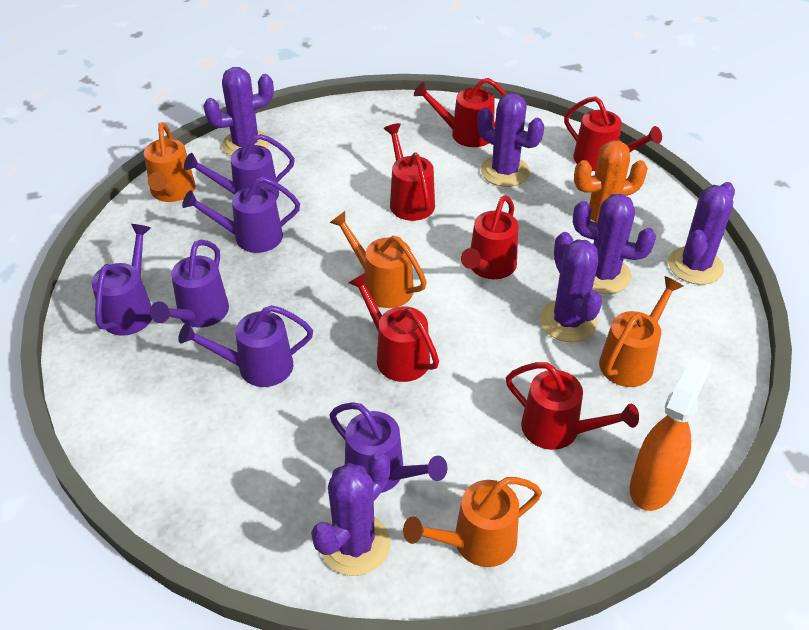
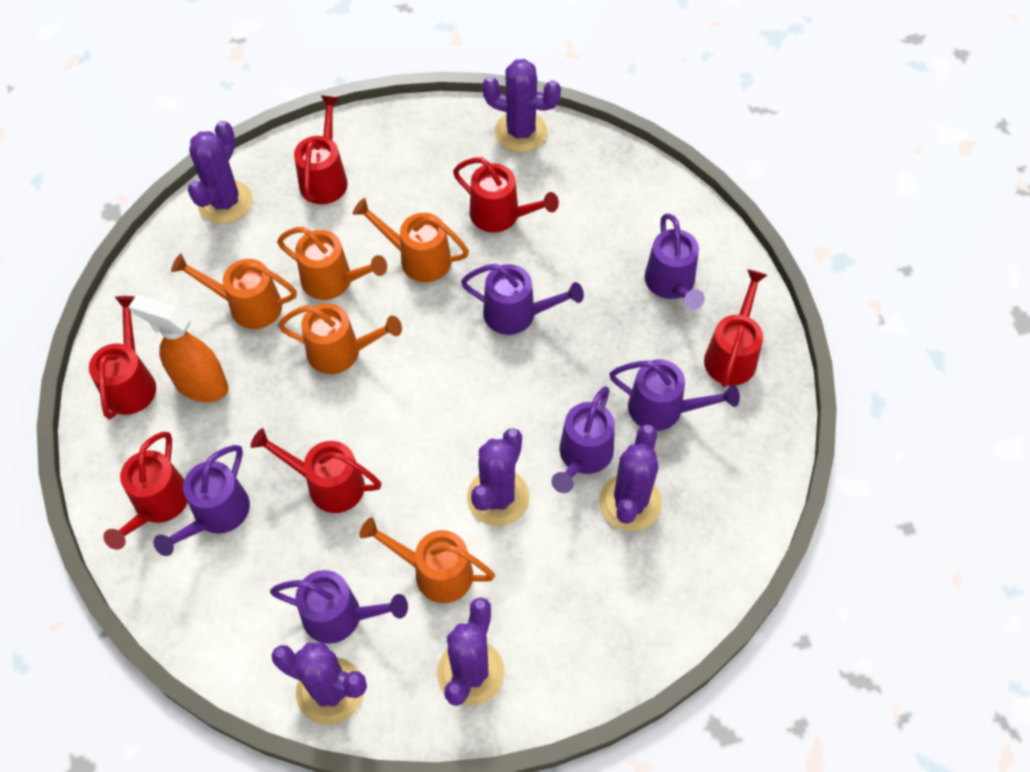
orange cactus: [574,140,648,223] = 1 -> none = 0
orange watering can: [144,122,196,202] [330,211,427,308] [403,477,542,567] [599,276,683,387] = 4 -> [171,254,297,329] [277,227,387,300] [278,303,402,374] [353,198,469,282] [359,517,495,603] = 5

